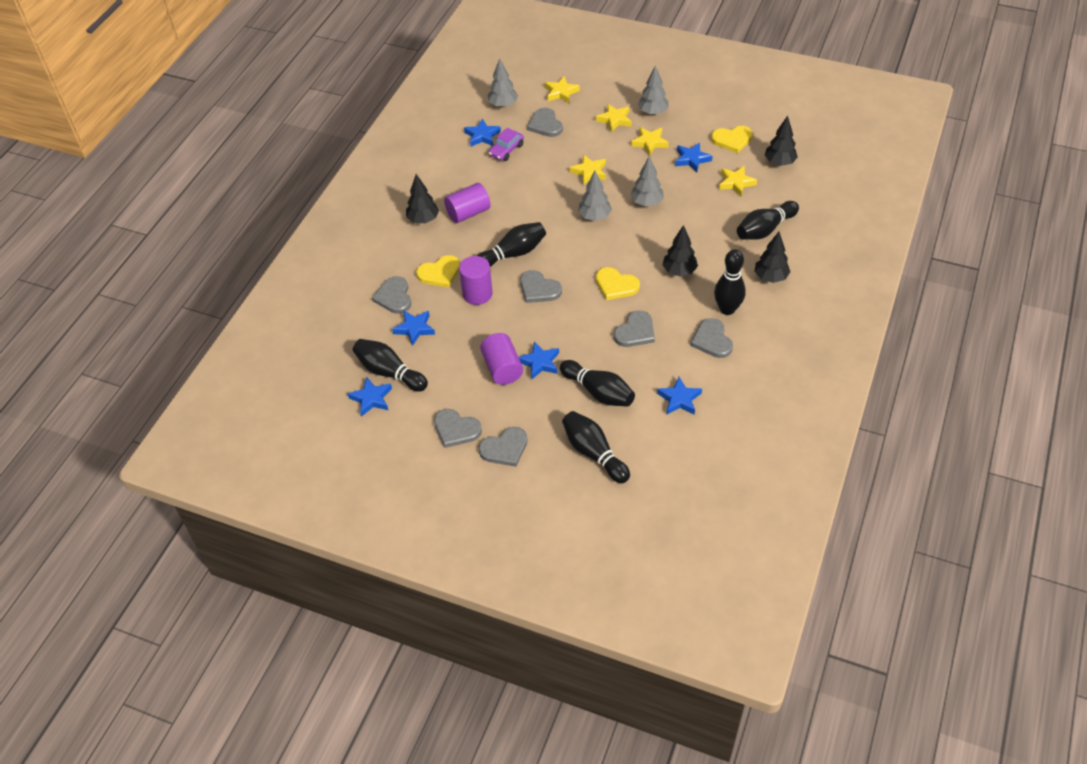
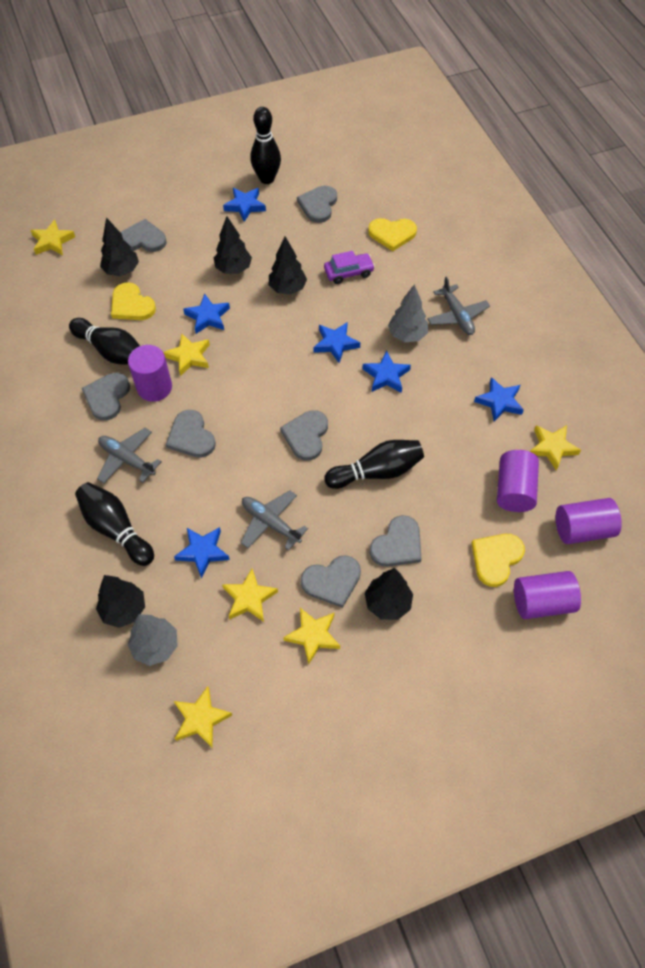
black bowling pin: [353,339,428,392] [477,222,546,267] [560,360,635,407] [562,411,630,483] [714,249,746,315] [737,201,799,240] = 6 -> [69,318,140,365] [75,482,154,566] [250,107,281,184] [324,440,424,489] = 4
black tree: [406,174,439,223] [663,225,698,276] [754,232,790,283] [765,116,798,166] = 4 -> [96,575,145,628] [100,217,139,276] [214,216,252,274] [269,236,307,295] [365,568,413,620] = 5
grey plane: none = 0 -> [97,428,162,483] [241,490,308,551] [427,276,490,335] = 3
grey tree: [488,58,518,108] [578,171,612,221] [630,156,664,206] [638,65,669,115] = 4 -> [128,614,178,666] [388,284,428,342] = 2
purple cylinder: [444,183,491,223] [459,256,492,305] [480,333,523,385] = 3 -> [128,345,172,402] [497,450,539,512] [514,571,581,619] [556,498,622,544] = 4
yellow star: [545,76,580,103] [570,155,606,185] [596,104,632,132] [631,127,669,156] [719,166,757,196] = 5 -> [30,220,75,255] [163,333,210,376] [174,686,232,747] [222,569,278,622] [283,608,340,665] [530,425,581,471] = 6

